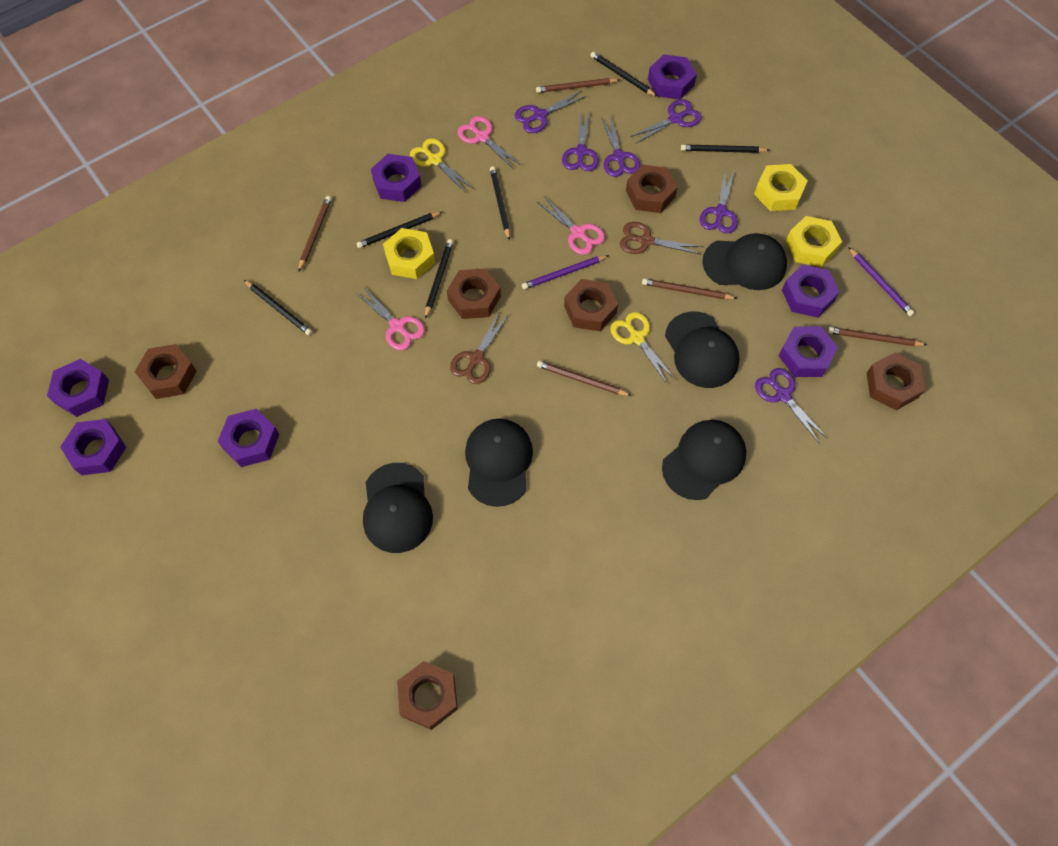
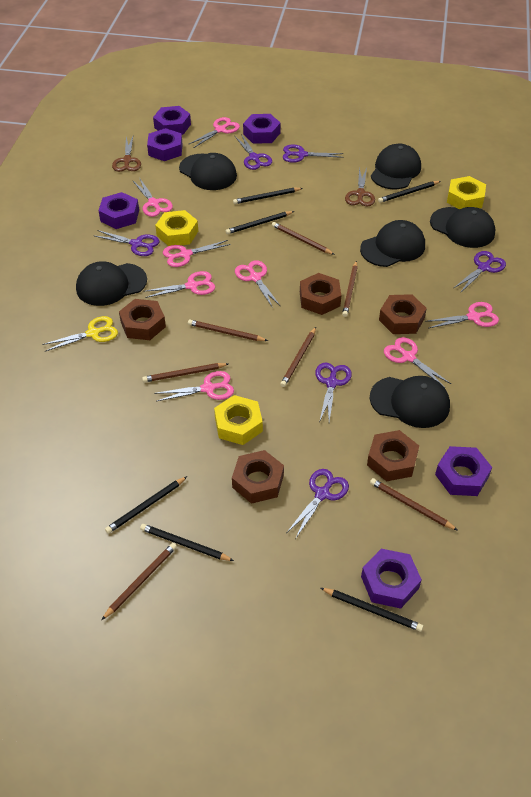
black cap: [363,463,433,553] [465,419,533,507] [662,420,746,500] [665,311,740,388] [702,233,787,290] = 5 -> [76,261,147,306] [179,153,237,190] [360,220,425,267] [370,376,450,428] [371,144,421,189] [430,207,495,248] = 6
brown nut: [135,344,197,399] [397,661,458,730] [447,269,501,319] [564,279,618,331] [626,165,678,213] [867,353,925,410] = 6 -> [119,299,166,340] [232,450,284,504] [300,273,341,315] [367,430,419,481] [379,294,427,334] = 5
brown pencil: [298,196,332,272] [536,78,620,93] [537,361,632,396] [642,278,737,299] [828,327,927,346] = 5 -> [102,543,177,620] [142,363,228,382] [188,320,268,341] [272,222,335,255] [280,327,316,387] [342,261,358,317] [370,478,458,531] = 7
pink scissors: [356,287,425,350] [457,116,521,169] [537,196,605,255] = 3 -> [132,179,173,217] [145,271,215,298] [154,371,234,401] [163,240,231,267] [189,117,240,148] [235,260,280,308] [384,337,451,388] [425,302,499,328] = 8
purple nut: [47,359,109,417] [60,419,126,475] [217,409,279,467] [371,154,422,202] [648,54,697,100] [779,326,838,377] [782,265,839,318] = 7 -> [99,192,139,229] [147,128,183,161] [153,106,191,135] [243,114,281,144] [361,549,422,609] [435,446,492,496] = 6
purple pencil: [522,255,609,289] [848,247,915,316] = 2 -> none = 0
yellow scissors: [410,138,474,193] [610,312,676,384] = 2 -> [42,316,118,351] = 1

